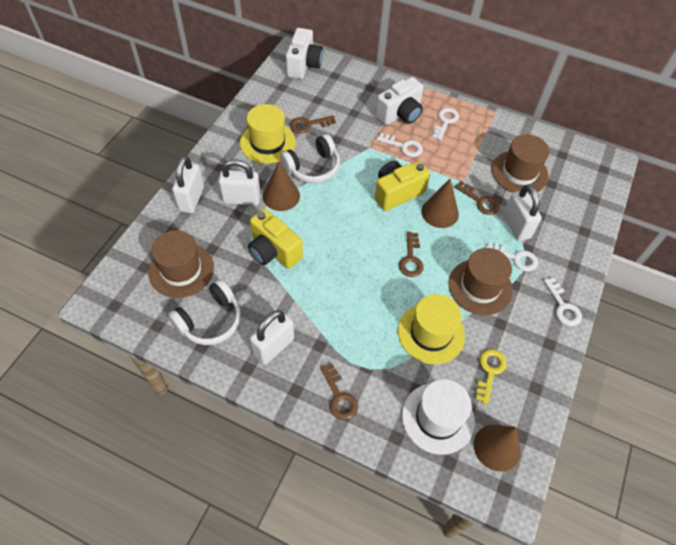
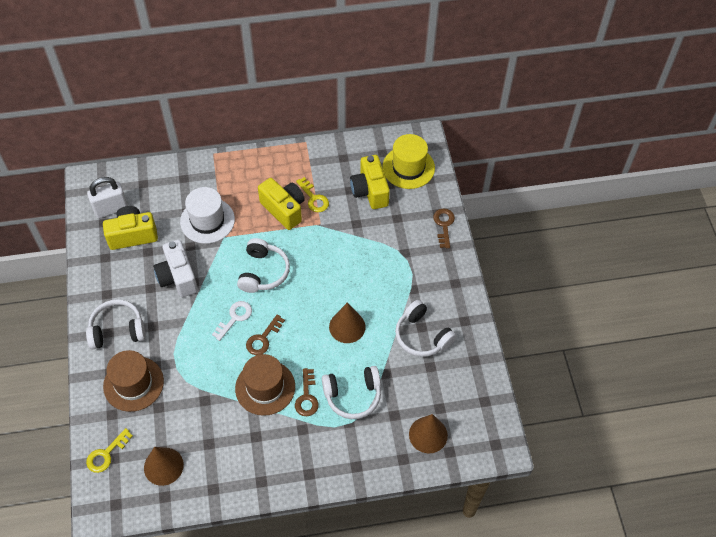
brown hat: [149,230,214,298] [448,248,513,315] [492,134,549,194] = 3 -> [103,350,164,412] [235,354,295,416] = 2
brown key: [290,115,336,133] [320,363,358,420] [399,232,424,277] [454,181,500,215] = 4 -> [246,314,285,355] [295,368,319,416] [433,209,455,248] = 3
white camera: [286,28,323,79] [375,77,424,125] = 2 -> [153,239,198,297] = 1
white headphones: [168,279,241,345] [280,134,340,183] = 2 -> [86,299,145,349] [237,238,290,293] [322,366,381,419] [395,300,457,357] = 4
white key: [377,133,423,157] [432,108,459,140] [486,242,538,271] [544,278,582,326] = 4 -> [212,301,252,341] = 1
white padlock: [172,155,204,213] [219,159,261,205] [250,310,294,365] [503,184,542,241] = 4 -> [87,177,128,218] = 1
yellow camera: [248,209,303,269] [375,161,430,211] = 2 -> [103,206,158,250] [258,178,305,230] [350,155,390,209] = 3
yellow hat: [240,104,296,164] [398,294,465,364] = 2 -> [382,134,435,189] = 1
yellow key: [475,349,507,405] = 1 -> [86,428,133,473] [296,177,329,212] = 2

